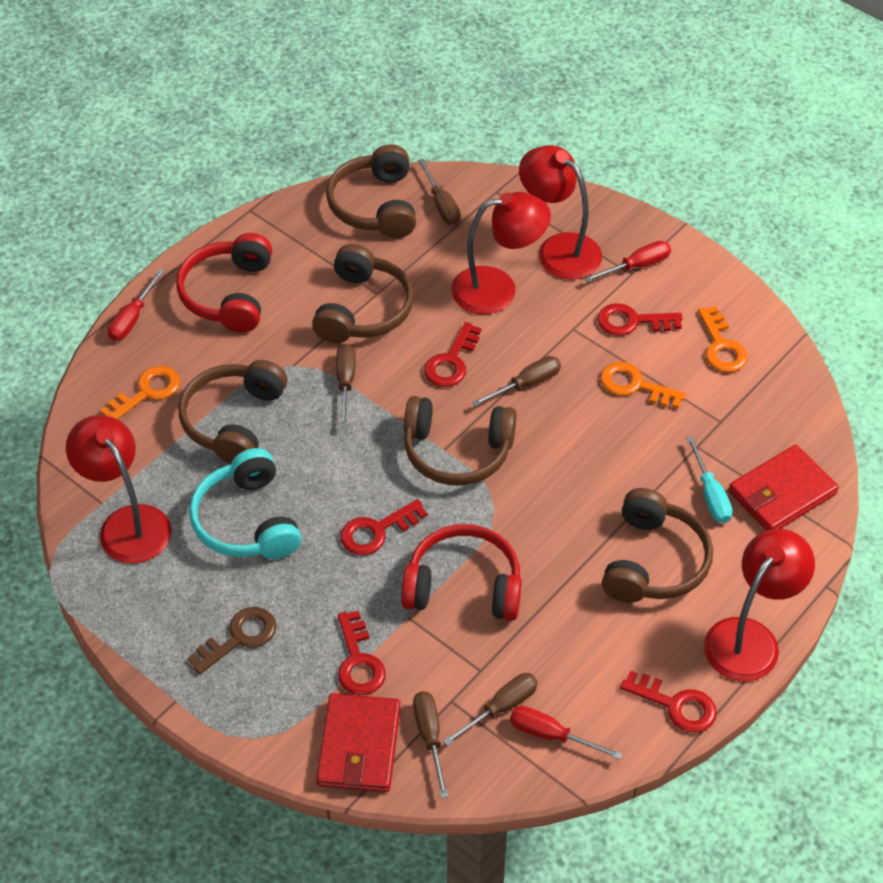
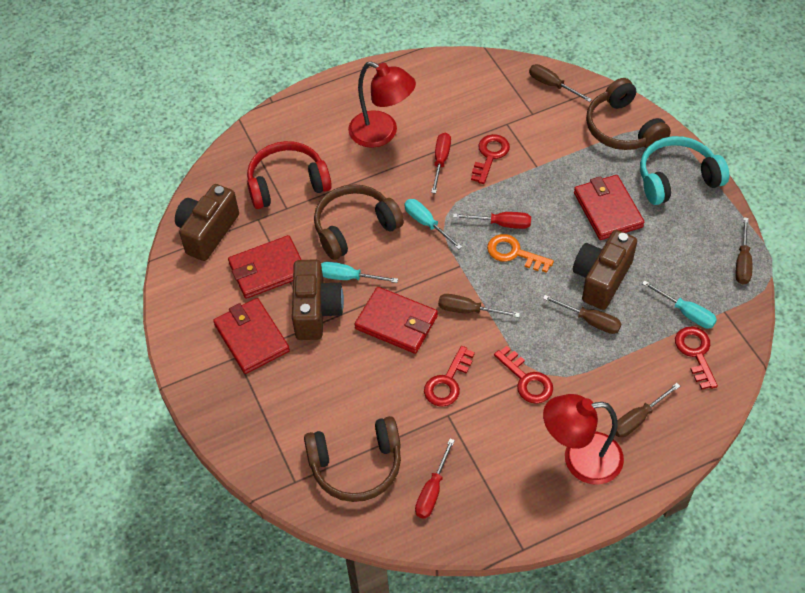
brown camera: none = 0 -> [175,184,239,261] [292,259,344,340] [573,230,637,310] = 3
brown headphones: [178,360,287,464] [312,244,414,343] [326,144,416,238] [404,396,517,486] [602,488,713,603] = 5 -> [304,416,401,502] [314,184,404,260] [586,78,671,150] = 3
brown key: [188,607,276,675] = 1 -> none = 0
orange key: [100,366,180,419] [600,362,686,409] [698,306,748,373] = 3 -> [487,234,554,273] = 1
red headphones: [176,233,272,332] [401,524,522,621] = 2 -> [247,141,332,209] = 1
red key: [338,610,386,696] [340,499,427,555] [424,322,482,387] [597,303,683,336] [620,670,717,733] = 5 -> [424,346,475,407] [471,134,510,184] [494,346,553,404] [675,327,718,390] = 4
red lamp: [66,415,171,563] [451,192,551,314] [519,145,602,280] [704,529,815,681] = 4 -> [348,61,416,148] [543,394,624,485] = 2
red wallet: [316,693,401,792] [729,445,839,531] = 2 -> [213,298,290,374] [228,235,302,299] [355,287,438,354] [574,175,644,240] = 4
turquoise screwdriver: [687,436,733,523] = 1 -> [321,262,398,283] [405,199,462,249] [642,280,717,329] = 3

